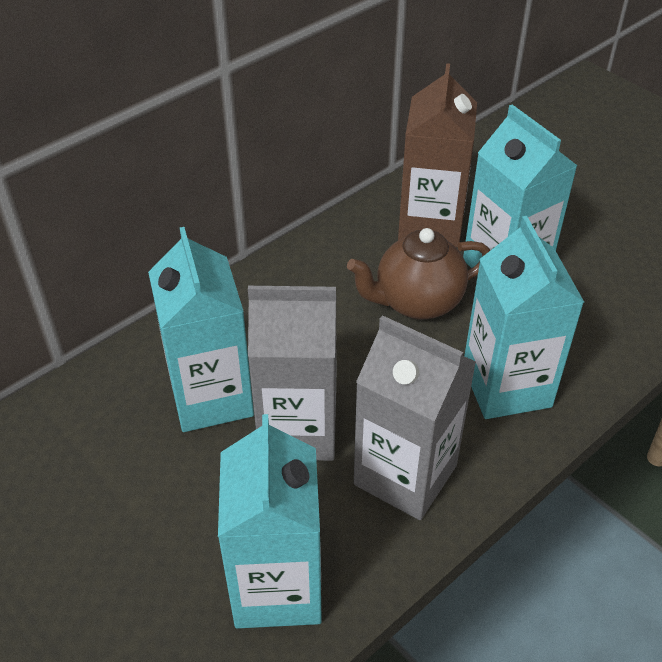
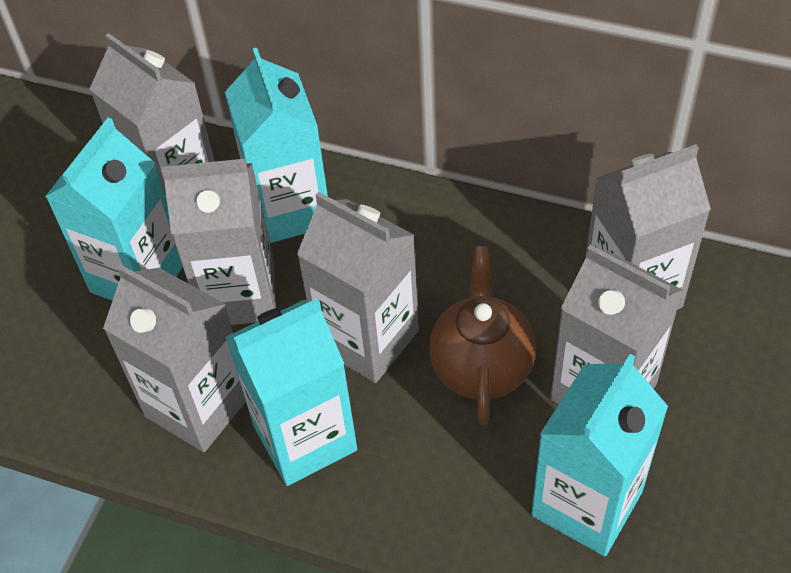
brown carton: [398,63,477,247] = 1 -> none = 0
grey carton: [248,286,337,461] [354,315,476,520] = 2 -> [89,33,215,200] [103,264,246,452] [161,159,276,325] [297,192,419,383] [550,245,683,405] [585,144,711,310] = 6

